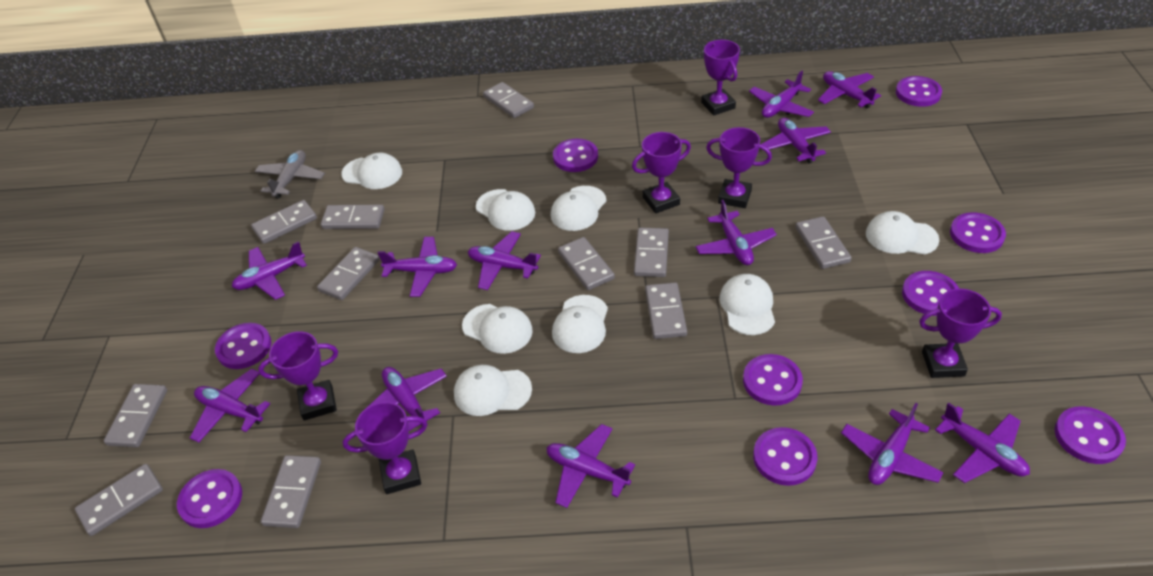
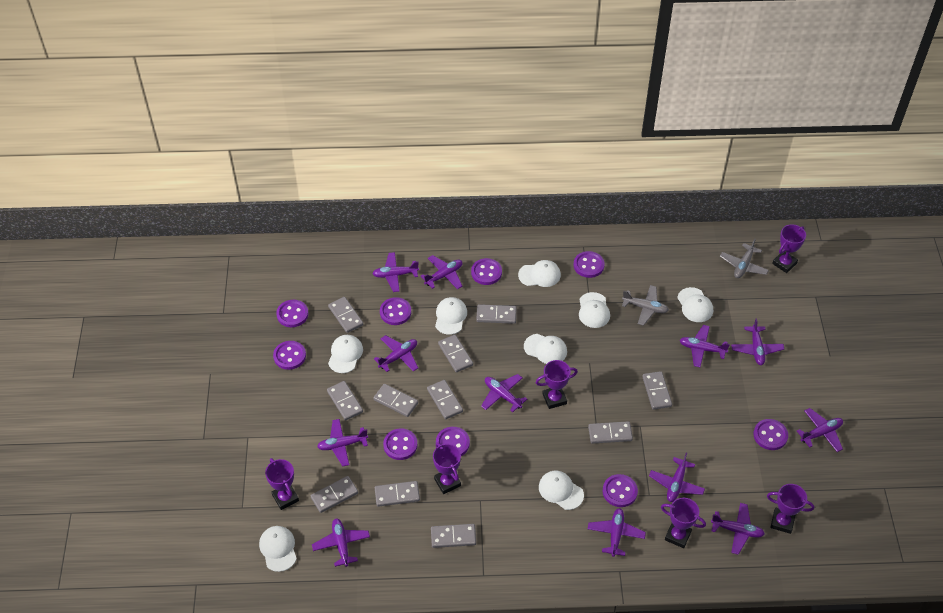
grey plane: [255,150,325,199] = 1 -> [622,285,669,326] [720,239,769,278] = 2

